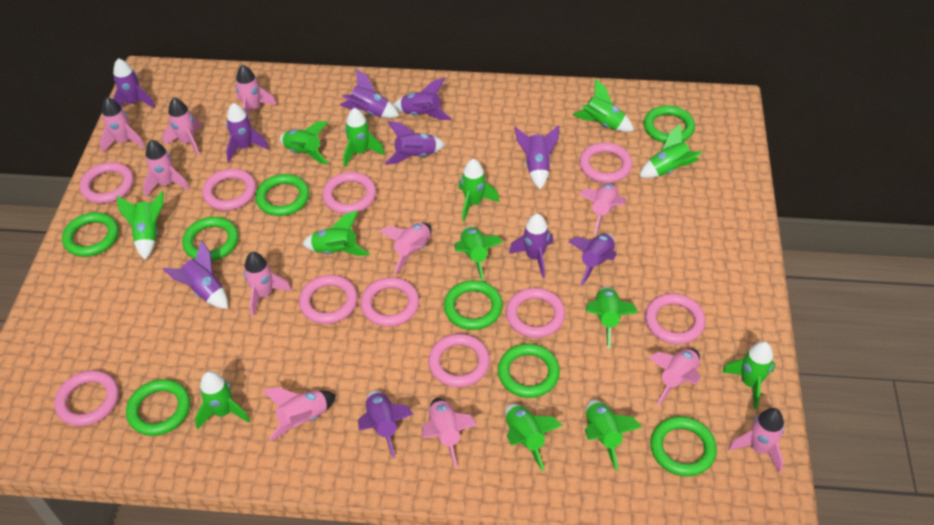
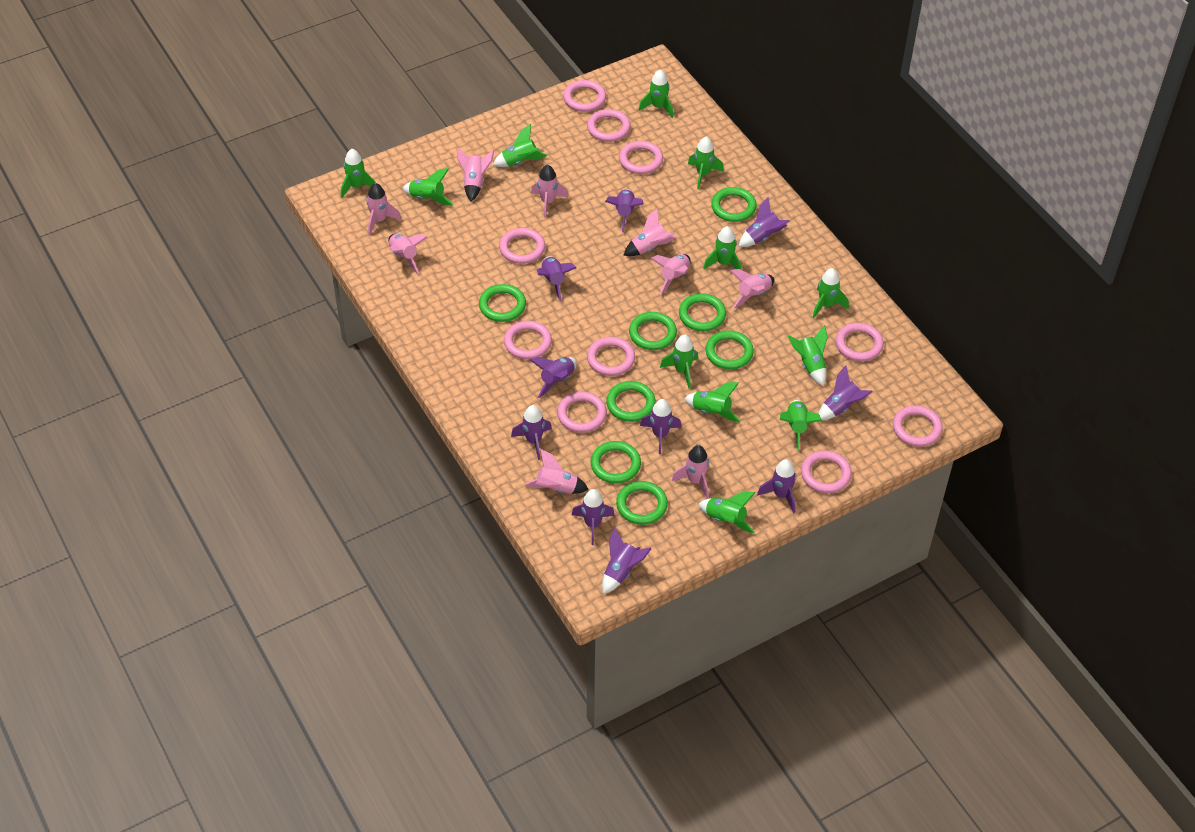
green rocket: [116,191,164,260] [195,371,250,429] [280,121,329,165] [303,211,370,256] [343,108,385,167] [454,226,503,282] [459,159,499,221] [505,403,563,471] [573,79,634,132] [585,399,642,470] [586,286,638,348] [639,124,702,178] [722,341,775,409] = 13 -> [341,149,376,198] [403,168,453,206] [493,124,547,167] [639,69,673,118] [660,335,698,389] [684,382,740,422] [688,137,724,189] [698,491,755,533] [703,226,742,270] [780,400,822,451] [788,325,828,386] [812,268,849,318] = 12
pink rocket: [99,97,145,153] [143,140,190,197] [162,98,202,156] [236,65,276,117] [244,252,292,316] [262,387,336,441] [379,223,432,274] [422,398,478,468] [579,183,626,234] [648,348,701,405] [728,408,784,473] = 11 -> [366,183,401,235] [388,234,428,274] [457,147,494,201] [525,449,589,494] [531,164,568,218] [623,208,676,256] [650,254,691,294] [672,445,709,499] [730,269,775,309] = 9

